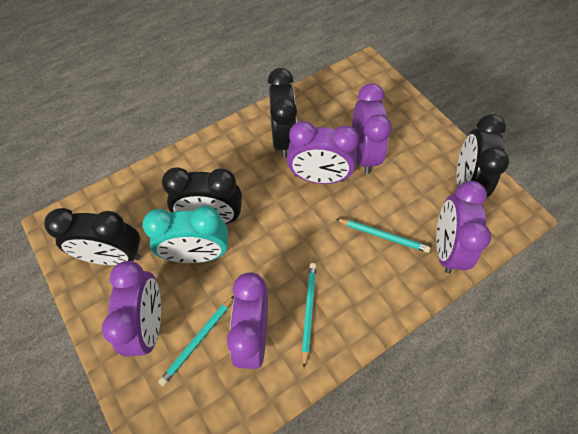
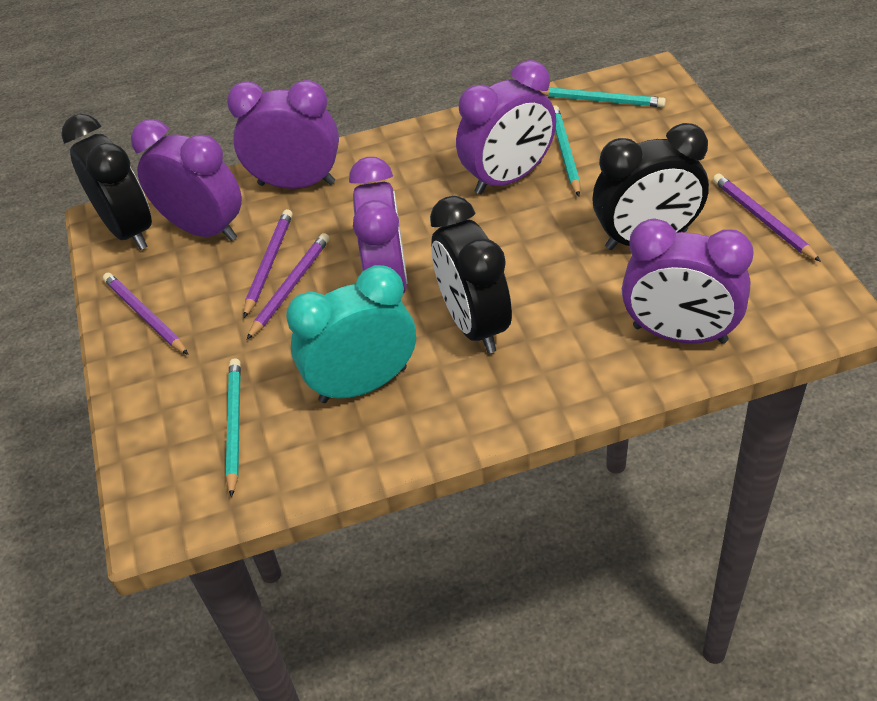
black clock: [44,208,141,265] [162,167,242,224] [268,68,297,158] [456,114,509,198] = 4 -> [61,114,152,250] [430,196,512,353] [592,123,709,250] = 3
purple pencil: none = 0 -> [103,273,189,355] [244,209,293,318] [247,233,330,340] [713,173,821,262] = 4

